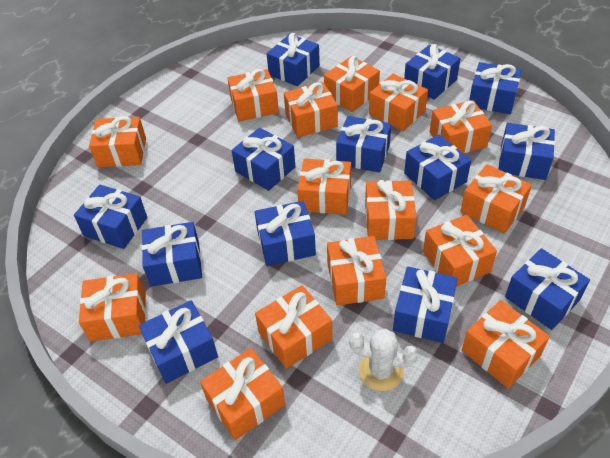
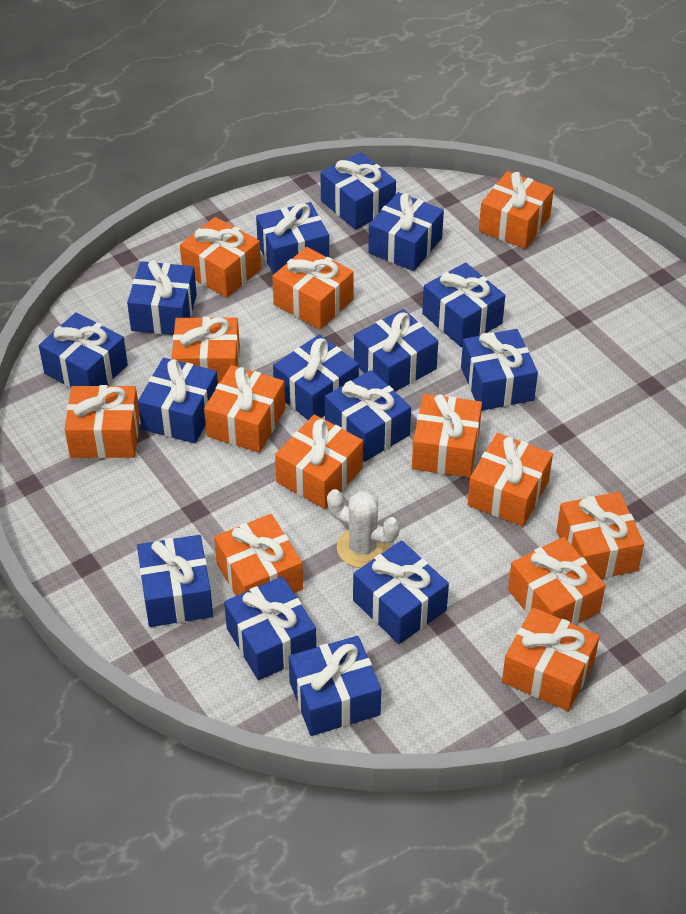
blue gift: [74,184,147,249] [139,300,218,384] [142,222,202,287] [231,128,295,191] [254,201,316,266] [267,33,320,86] [336,116,391,173] [393,266,458,343] [404,44,461,100] [404,135,471,200] [469,62,522,114] [498,123,555,180] [505,248,590,330] = 13 -> [39,312,128,388] [127,260,197,335] [137,535,213,627] [138,358,218,443] [224,576,316,680] [256,202,329,275] [273,334,359,420] [289,636,381,736] [320,152,396,230] [325,370,411,462] [353,540,449,644] [354,309,438,392] [368,192,444,271] [422,263,505,347] [461,329,538,411] = 15
orange gift: [79,273,146,342] [89,116,146,167] [200,348,285,440] [227,69,279,122] [255,285,333,369] [284,82,338,137] [297,159,351,215] [324,56,380,112] [327,236,386,306] [365,180,417,240] [369,74,428,131] [423,215,497,286] [430,100,492,153] [460,164,532,234] [462,300,550,388] = 15 -> [65,385,140,458] [172,317,240,383] [180,217,261,298] [204,365,285,453] [214,514,303,596] [272,247,354,329] [275,414,363,509] [412,394,482,477] [467,433,553,527] [479,171,554,249] [502,608,600,711] [508,537,606,625] [556,491,644,579] = 13

